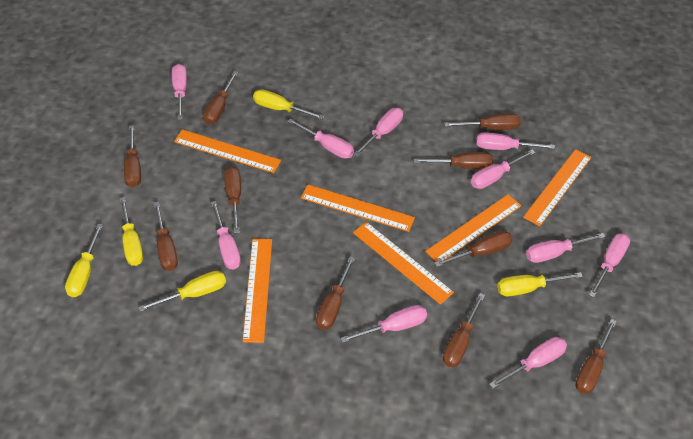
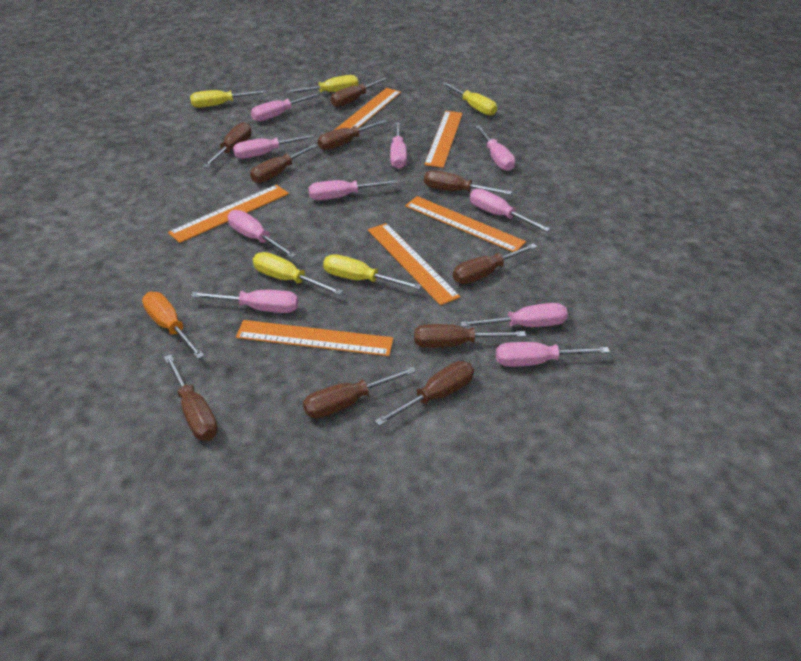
orange screwdriver: none = 0 -> [142,292,205,359] = 1

